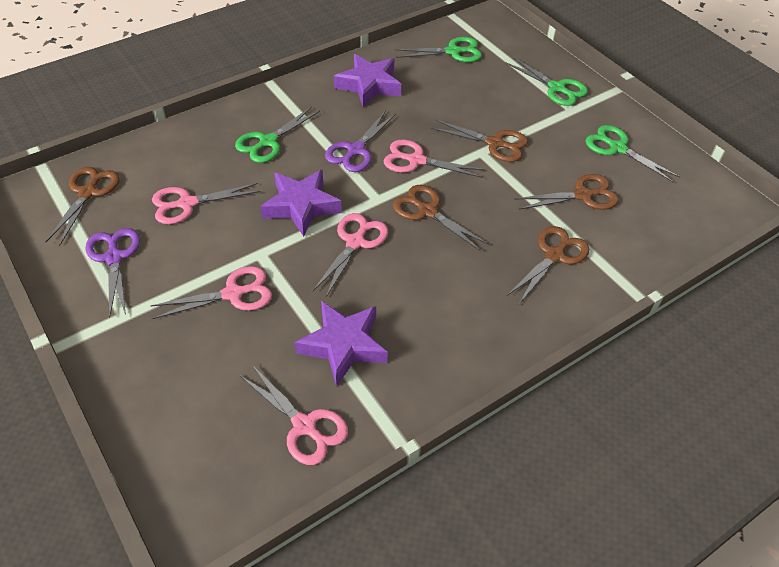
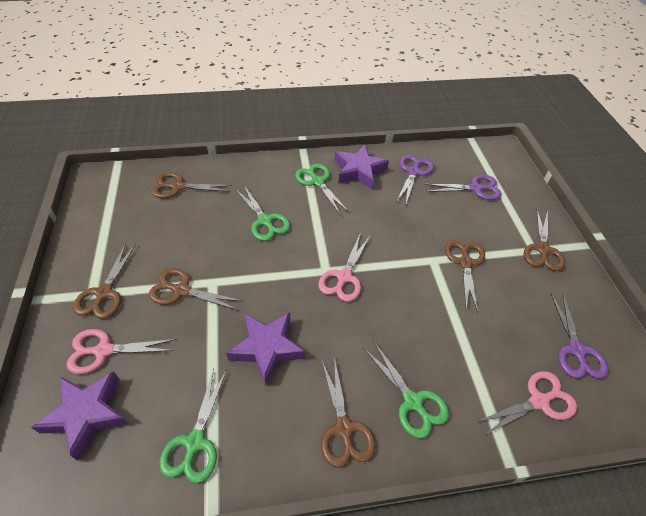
brown scissors: [46,167,119,246] [393,185,489,251] [431,120,528,162] [508,226,589,304] [515,174,619,210] = 5 -> [73,243,136,319] [149,268,242,311] [151,172,232,198] [321,356,376,468] [445,240,485,313] [524,210,565,271] = 6
pink scissors: [151,266,272,319] [152,183,260,224] [240,365,348,465] [313,213,388,297] [383,139,485,178] = 5 -> [66,329,176,374] [318,235,370,302] [476,371,577,435] = 3
purple scissors: [85,228,140,318] [325,111,396,172] = 2 -> [397,155,434,204] [425,175,502,200] [551,293,608,379] = 3

